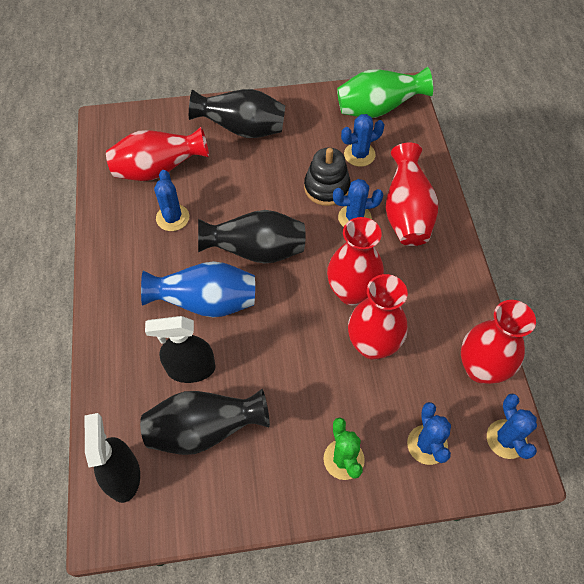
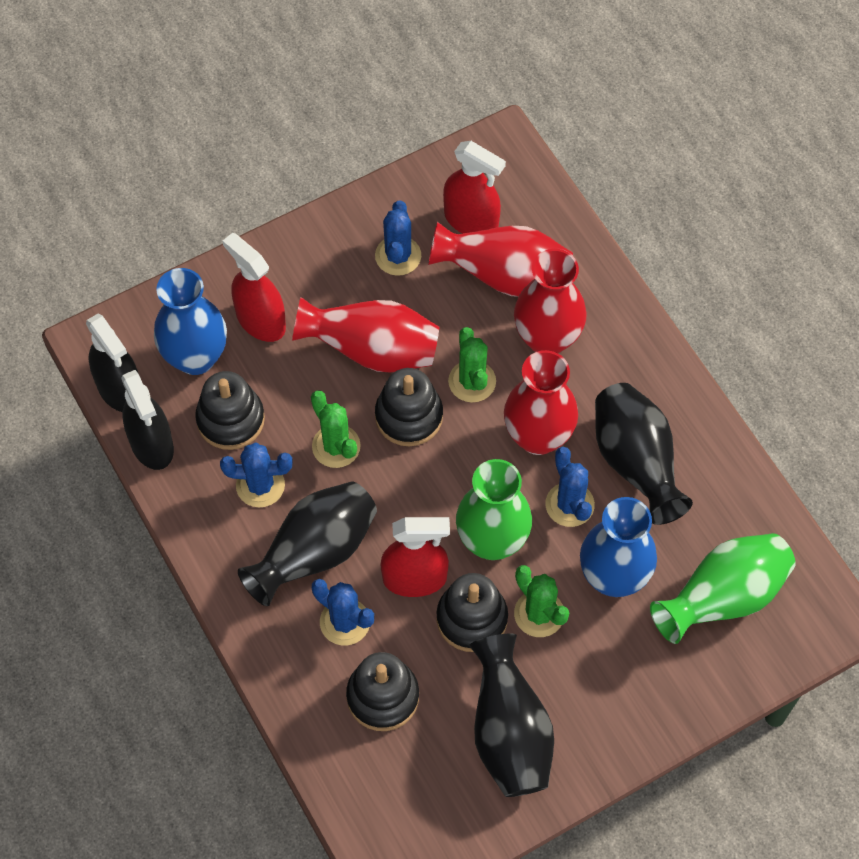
black stacking toy: [304,148,351,206] = 1 -> [195,371,265,450] [346,652,419,731] [375,368,443,447] [436,573,508,652] = 4
blue cactus: [154,170,189,231] [333,179,383,227] [341,114,385,167] [407,402,451,465] [487,393,537,459] = 5 -> [220,442,293,507] [312,579,374,645] [375,200,421,276] [545,447,595,527] = 4
blue vase: [141,261,255,318] = 1 -> [154,268,227,375] [580,497,657,597] = 2
green cactus: [323,417,365,480] = 1 -> [311,390,361,468] [448,327,496,402] [514,565,569,637] = 3
green vase: [337,67,433,118] = 1 -> [456,459,532,560] [650,533,796,644] = 2
red spray bottle: none = 0 -> [223,233,286,342] [380,517,450,597] [443,141,506,234] = 3
red vase: [106,127,209,181] [327,217,384,306] [348,274,408,360] [386,143,438,246] [461,300,536,384] = 5 -> [292,297,439,373] [428,222,573,297] [504,350,578,455] [514,249,587,353] = 4

